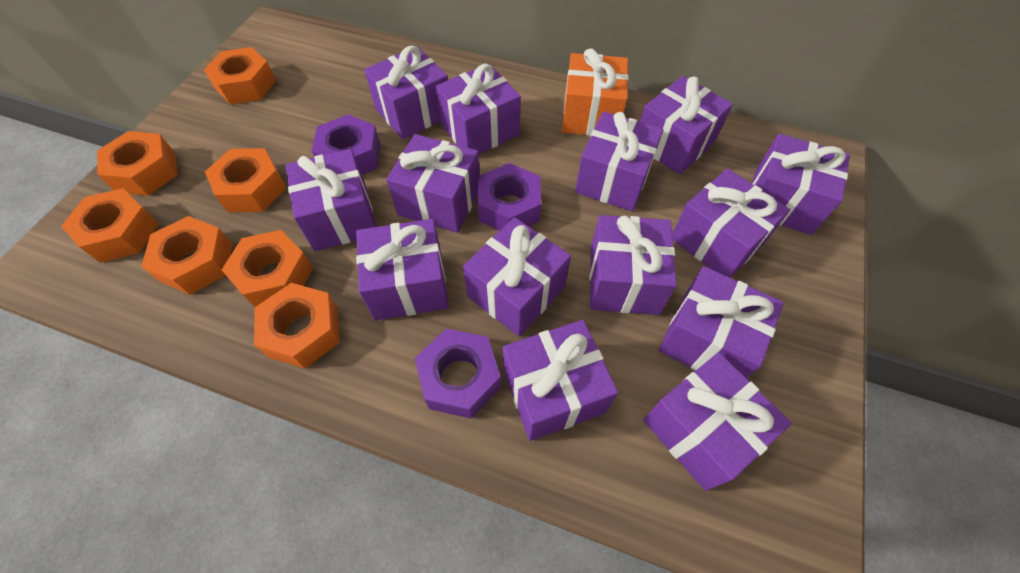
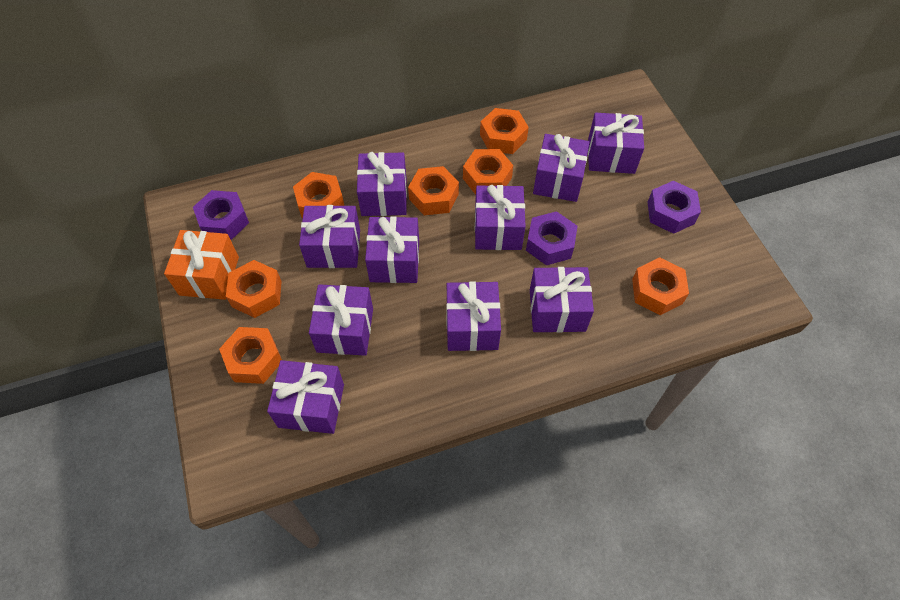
purple gift: [286,149,376,251] [356,219,449,321] [364,46,448,139] [386,134,480,233] [435,64,521,154] [463,217,571,337] [503,320,618,441] [575,112,663,211] [590,215,677,315] [640,76,733,174] [643,352,792,491] [659,266,784,378] [672,168,790,278] [752,134,850,235] = 14 -> [267,360,344,434] [299,205,360,268] [309,284,373,356] [357,152,407,216] [365,216,419,283] [446,281,501,351] [475,185,526,250] [530,267,594,333] [533,134,589,202] [588,113,644,174] = 10

